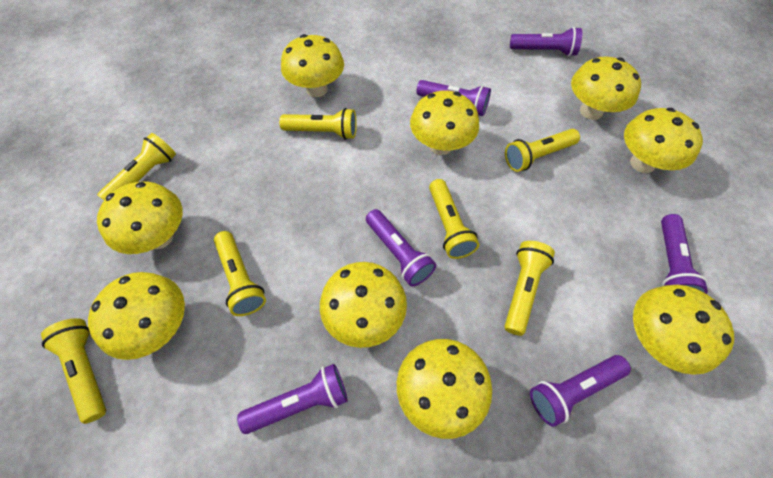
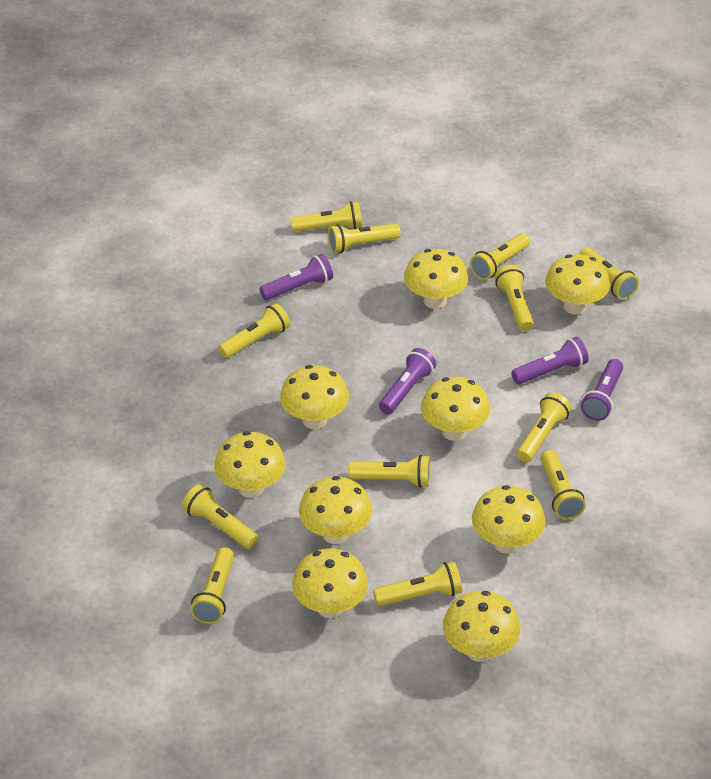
purple flashlight: [237,364,348,434] [366,209,436,286] [416,80,491,116] [510,27,582,57] [530,355,631,427] [661,214,708,294] = 6 -> [260,254,333,300] [379,348,436,414] [512,337,589,384] [581,359,623,421] = 4
yellow flashlight: [41,318,106,424] [98,133,176,200] [214,231,266,316] [279,108,357,140] [429,179,479,259] [504,241,555,336] [505,129,580,172] = 7 -> [182,484,258,549] [190,547,234,624] [218,303,290,358] [290,201,362,232] [328,223,401,253] [348,455,431,488] [373,561,462,606] [470,233,530,280] [495,265,534,332] [517,392,571,462] [541,450,586,520] [580,247,639,300] = 12

